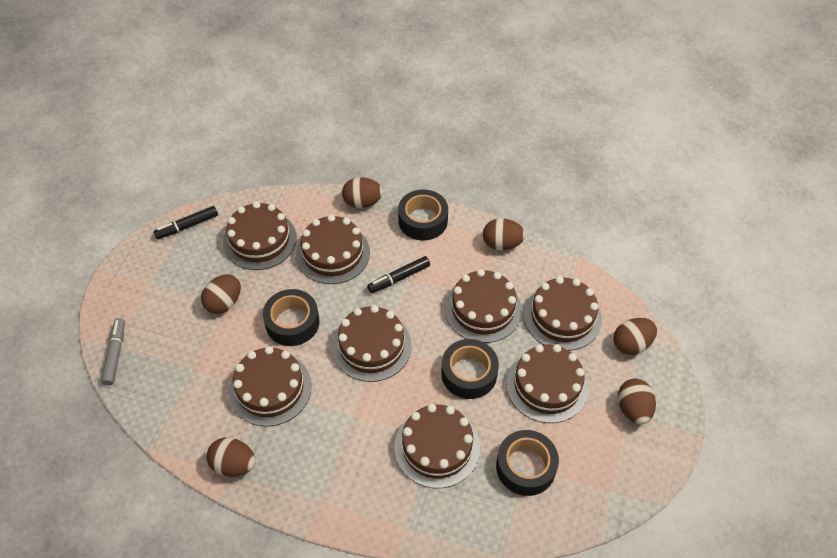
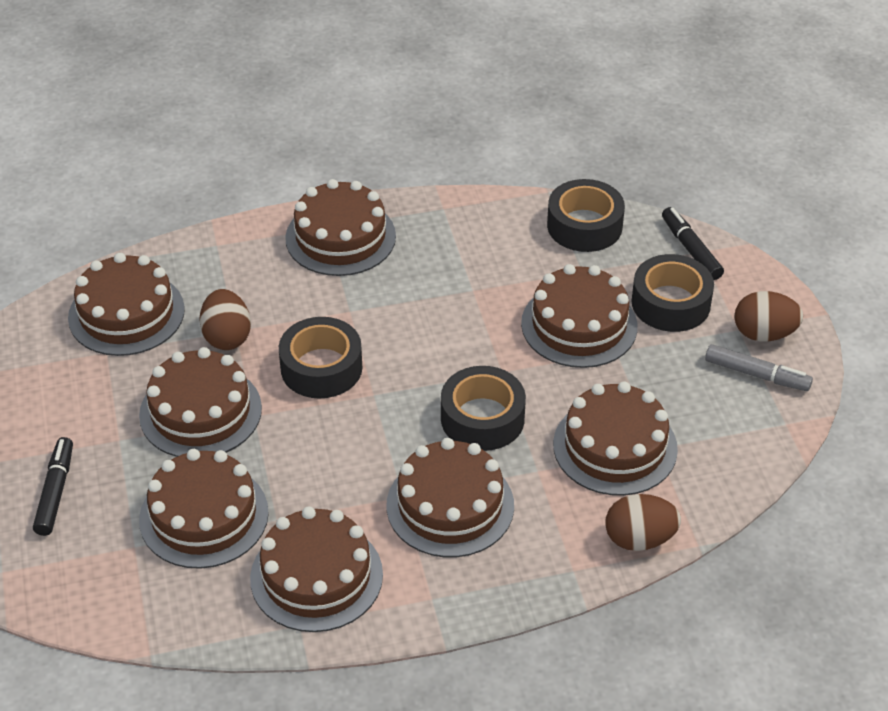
brown egg: [201,274,241,314] [207,437,256,477] [342,177,383,208] [483,218,526,250] [613,318,657,355] [618,379,656,424] = 6 -> [199,289,251,350] [605,494,681,551] [734,291,803,341] = 3

